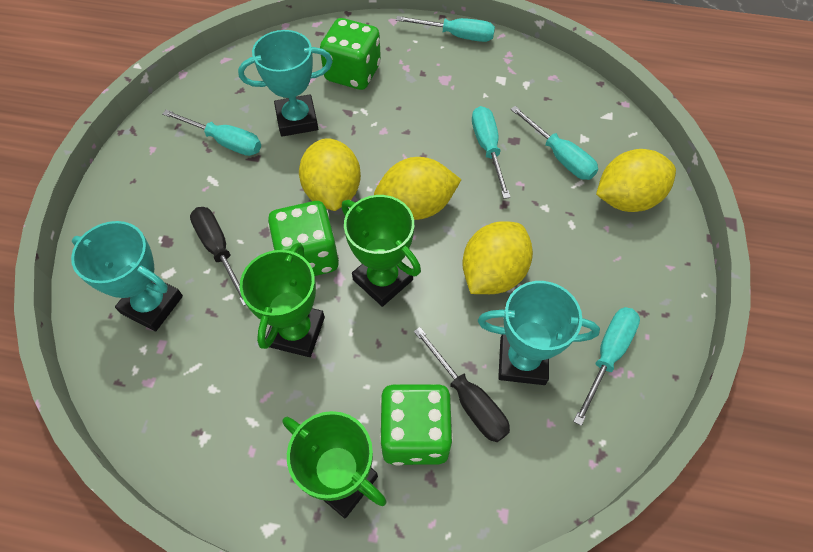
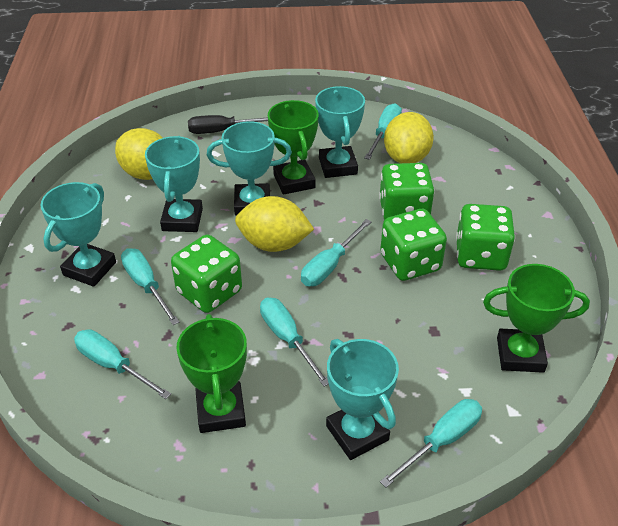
black screwdriver: [190,207,246,306] [414,327,510,442] = 2 -> [188,115,268,134] = 1
green dice: [268,201,339,276] [320,18,381,90] [379,384,453,466] = 3 -> [171,235,242,313] [379,163,435,220] [380,209,447,281] [456,204,515,271] = 4
turquoise screwdriver: [162,110,261,156] [396,16,495,42] [472,106,511,199] [510,106,598,180] [573,307,640,426] = 5 -> [74,329,171,399] [121,248,180,325] [260,297,329,386] [301,219,372,286] [364,103,402,160] [380,399,482,488] = 6
turquoise trophy: [71,221,183,331] [238,30,333,137] [478,281,600,385] = 3 -> [40,182,116,287] [145,136,203,232] [207,121,292,216] [315,86,365,178] [326,339,399,460] = 5
yellow lemon: [299,138,361,211] [374,157,461,220] [462,221,533,294] [596,149,676,212] = 4 -> [115,128,163,180] [235,196,314,252] [384,112,434,163] = 3

